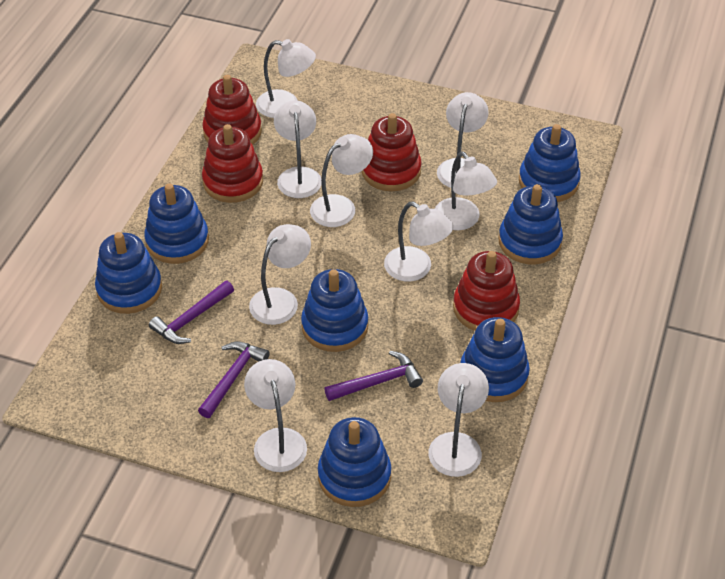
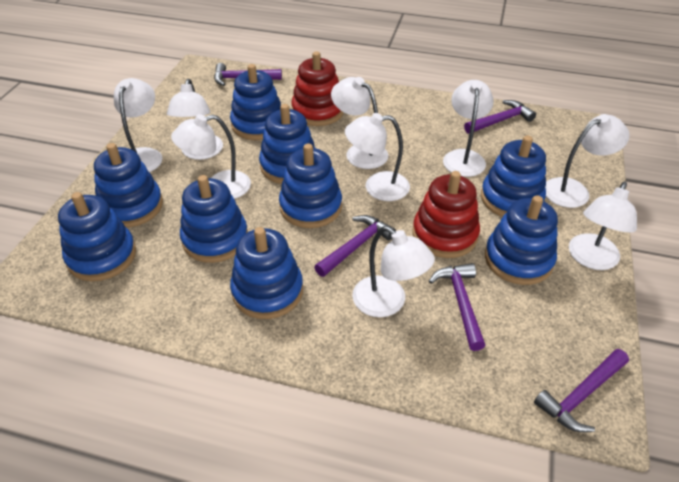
blue stacking toy: [95,232,162,314] [144,184,209,264] [301,269,368,352] [318,417,391,507] [460,317,530,402] [499,184,563,264] [519,124,581,202] = 7 -> [58,192,136,281] [94,143,163,227] [180,175,248,263] [230,64,281,140] [230,227,303,319] [259,104,315,184] [279,143,342,228] [481,135,546,217] [485,195,558,285] = 9
purple hammer: [149,280,234,344] [198,342,270,418] [324,351,423,401] = 3 -> [214,63,282,86] [314,215,396,277] [429,263,486,351] [464,100,536,134] [534,349,629,432] = 5
red stacking toy: [202,75,262,145] [202,124,263,203] [362,113,421,191] [453,251,520,331] = 4 -> [291,51,344,126] [412,171,480,258] = 2

